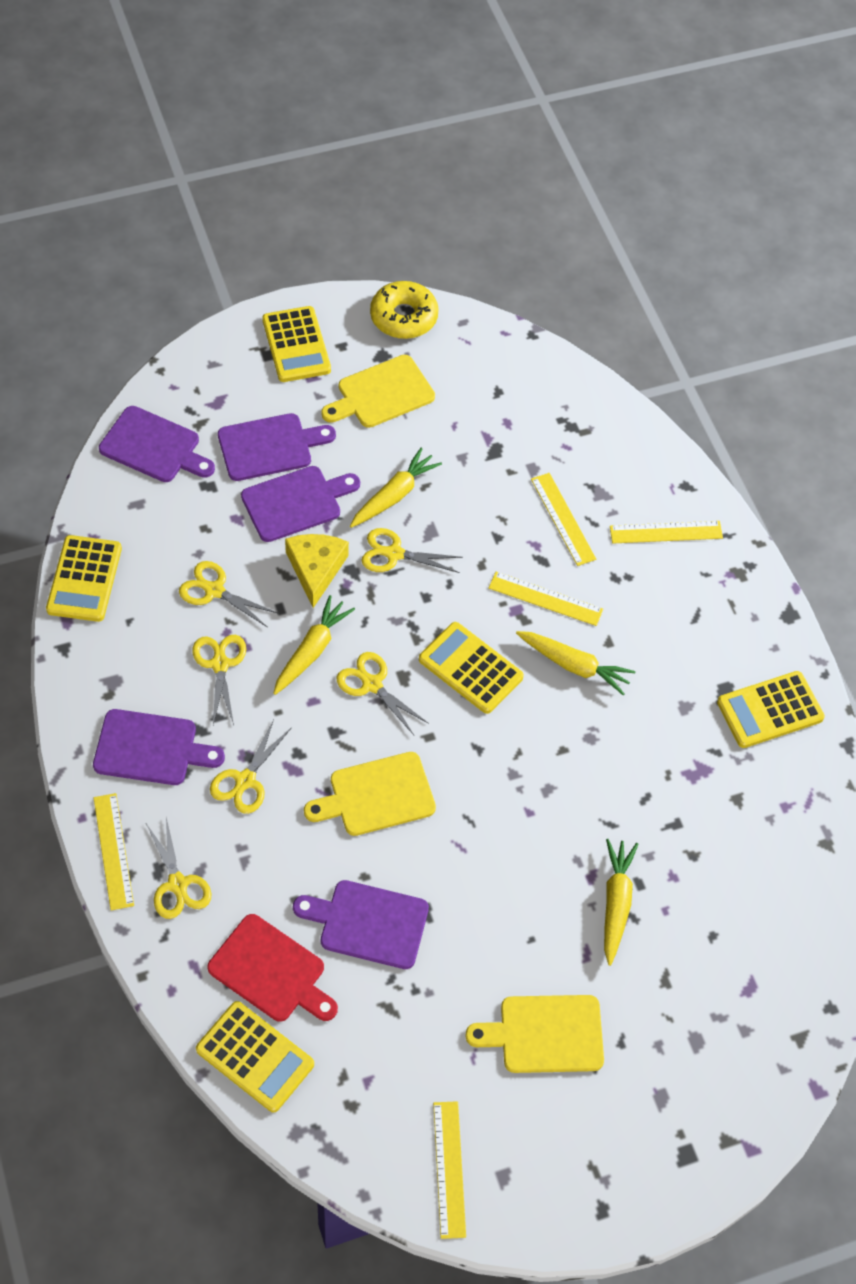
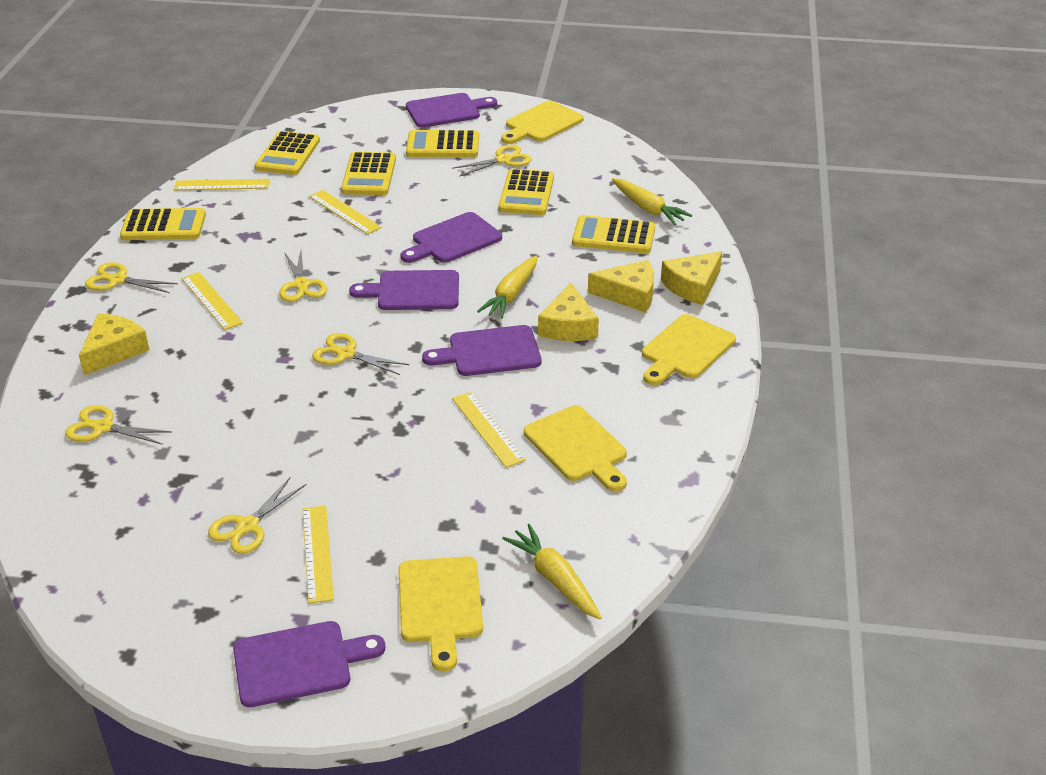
red cutting board: [207,914,338,1022] = 1 -> none = 0
yellow calculator: [46,535,122,622] [196,1001,314,1112] [262,306,331,382] [419,622,524,714] [717,671,825,748] = 5 -> [120,208,206,240] [255,131,320,175] [341,152,396,195] [406,130,479,157] [498,169,554,215] [572,215,655,253] = 6
yellow carrot: [273,595,355,695] [350,448,442,528] [516,631,635,695] [604,839,638,966] = 4 -> [477,256,537,319] [502,524,602,619] [612,178,692,225] = 3
yellow cheese: [285,534,349,608] = 1 -> [79,313,149,375] [538,282,599,341] [588,260,654,313] [661,251,722,305] = 4
yellow cutting board: [304,752,436,836] [321,355,435,428] [465,995,604,1073] = 3 -> [398,556,483,672] [501,101,584,144] [524,405,627,492] [642,314,736,385] = 4
yellow donut: [370,281,439,339] = 1 -> none = 0

